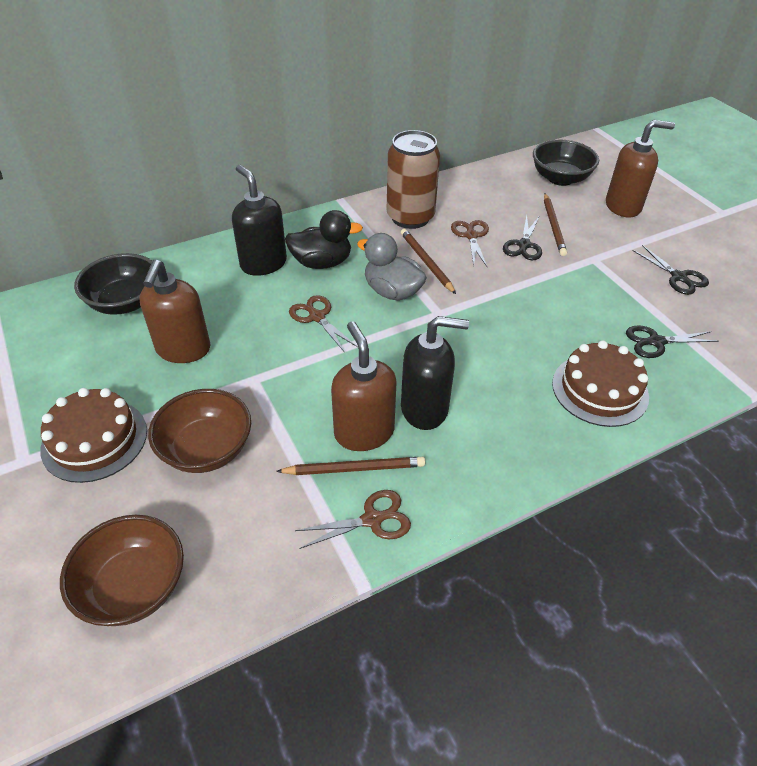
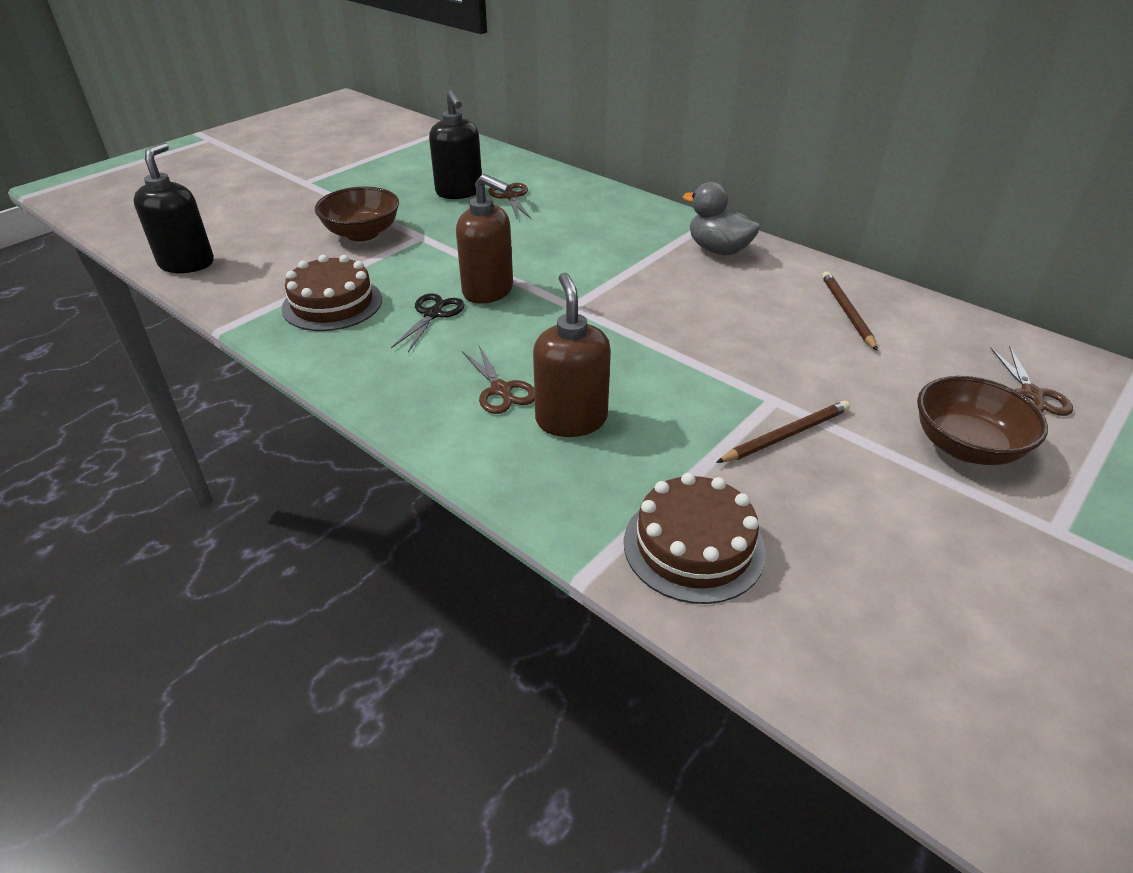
black bowl: [74,253,152,315] [533,140,599,186] = 2 -> none = 0
black duck: [285,210,363,269] = 1 -> none = 0
black scissors: [503,215,542,260] [626,325,719,358] [632,245,709,295] = 3 -> [391,293,465,352] = 1
brown can: [387,130,440,229] = 1 -> none = 0
brown pencil: [276,457,425,475] [401,229,456,294] [544,194,567,256] = 3 -> [716,401,850,463] [822,271,877,350] = 2
brown soap dispenser: [139,259,211,363] [331,321,397,451] [606,120,675,218] = 3 -> [456,174,513,304] [533,272,611,437] = 2

